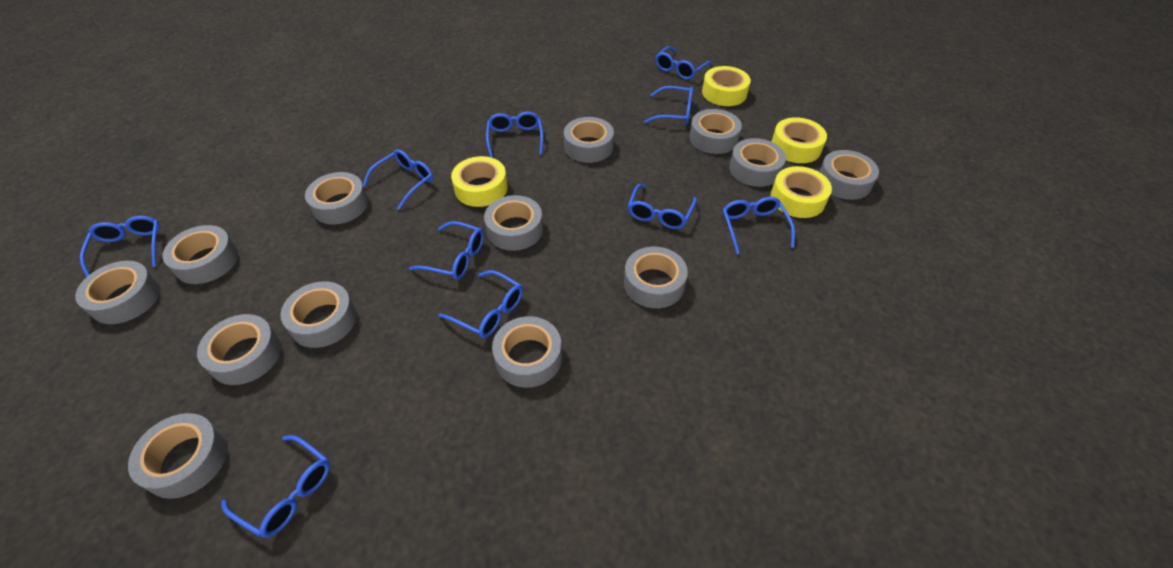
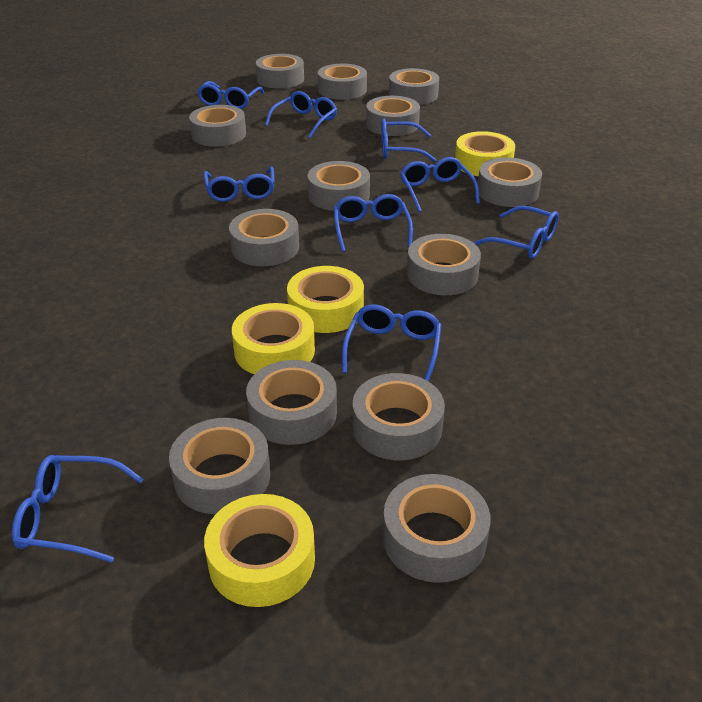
blue glasses: [80,216,160,277] [221,435,330,538] [363,149,434,210] [409,221,484,280] [439,270,523,338] [486,112,543,158] [628,184,697,229] [644,86,693,124] [655,46,712,80] [723,197,795,254] = 10 -> [12,455,143,563] [197,81,264,109] [204,166,275,202] [265,91,337,138] [334,194,413,252] [342,305,441,382] [381,119,436,162] [400,157,480,212] [473,206,559,259] = 9

